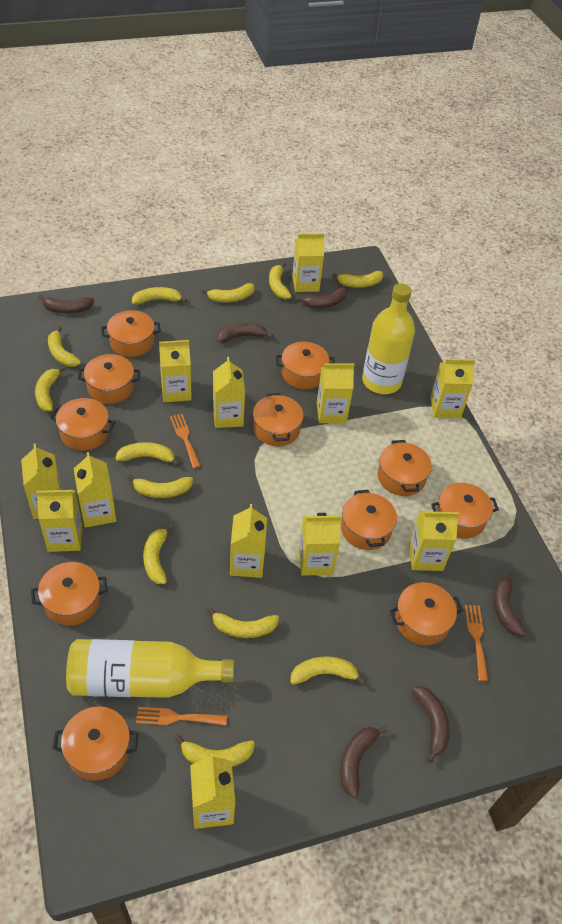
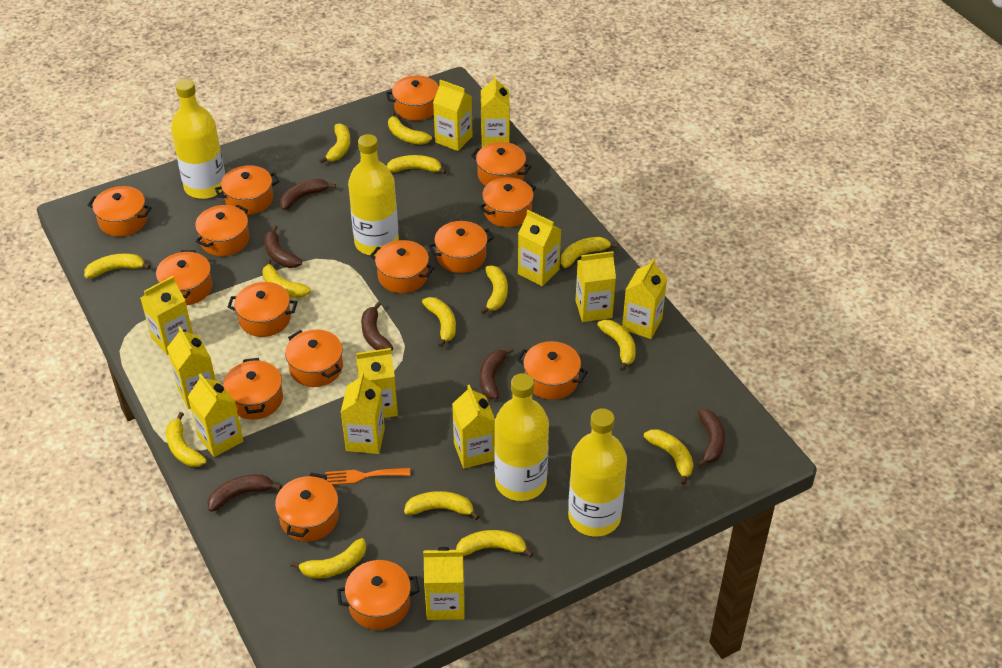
orange fork: [136,707,227,726] [170,414,201,468] [465,605,488,681] = 3 -> [325,468,410,485] = 1
orange pot: [31,562,108,626] [50,398,115,451] [53,706,138,781] [78,354,140,404] [101,310,161,357] [253,393,304,446] [276,342,335,389] [341,490,397,550] [378,440,432,496] [390,582,463,645] [431,483,499,539] = 11 -> [88,186,152,237] [156,250,212,305] [195,205,249,256] [215,165,279,215] [223,358,283,420] [228,282,297,337] [275,473,339,542] [285,330,343,387] [337,560,419,630] [370,240,434,293] [386,75,439,121] [428,221,494,273] [471,142,531,186] [479,177,536,227] [517,341,588,400] = 15
yellow banana: [35,366,66,411] [48,326,81,367] [115,442,180,466] [128,475,193,498] [132,287,187,305] [143,524,173,584] [175,735,255,767] [201,283,255,302] [207,607,279,638] [269,263,292,299] [290,657,366,685] [332,271,383,288] = 12 -> [84,253,151,278] [166,412,207,467] [262,259,311,298] [291,538,366,578] [319,123,350,163] [387,155,447,174] [388,112,432,145] [404,491,480,520] [422,297,456,348] [456,530,533,558] [481,265,508,314] [561,237,618,268] [597,319,636,371] [644,429,693,485] = 14
yellow bottle: [66,639,234,698] [362,283,415,394] = 2 -> [171,79,225,199] [348,134,399,256] [494,373,549,501] [568,408,627,537] = 4

